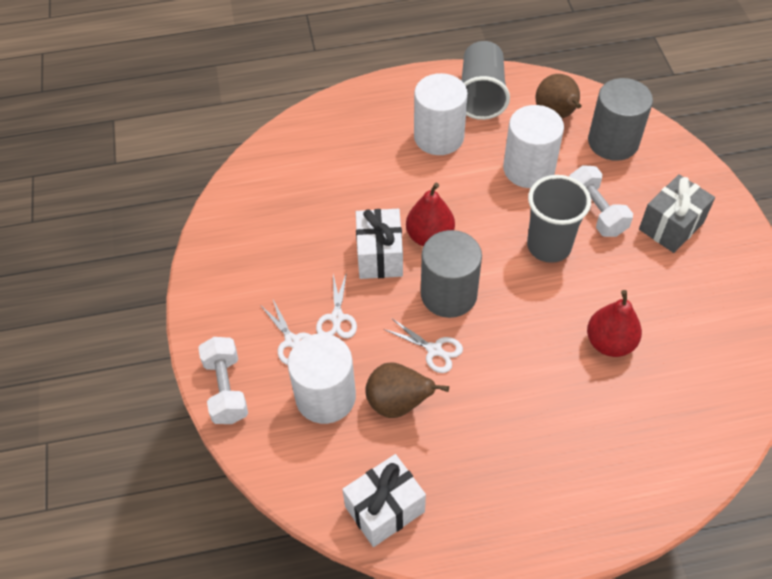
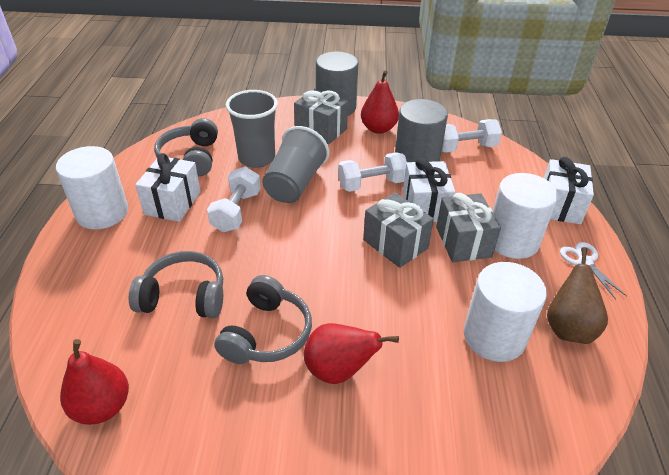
brown pear: [365,362,449,418] [536,74,582,119] = 2 -> [547,247,608,344] = 1
grey gift: [639,174,715,253] = 1 -> [294,89,348,144] [363,193,434,268] [436,193,501,262] = 3
grey headphones: none = 0 -> [129,251,223,318] [154,118,218,176] [214,275,312,364] = 3
red pear: [406,183,455,246] [587,290,642,357] = 2 -> [60,339,129,425] [304,323,399,384] [361,70,399,134] = 3
white dumbbell: [198,337,248,424] [569,165,633,237] = 2 -> [207,167,261,232] [338,152,407,192] [442,119,502,153] = 3
white gift: [342,454,426,547] [356,209,403,279] = 2 -> [135,153,201,222] [403,158,455,222] [544,157,594,224] = 3
white scissors: [260,300,310,365] [316,272,357,338] [384,318,463,373] = 3 -> [560,242,627,300] = 1

